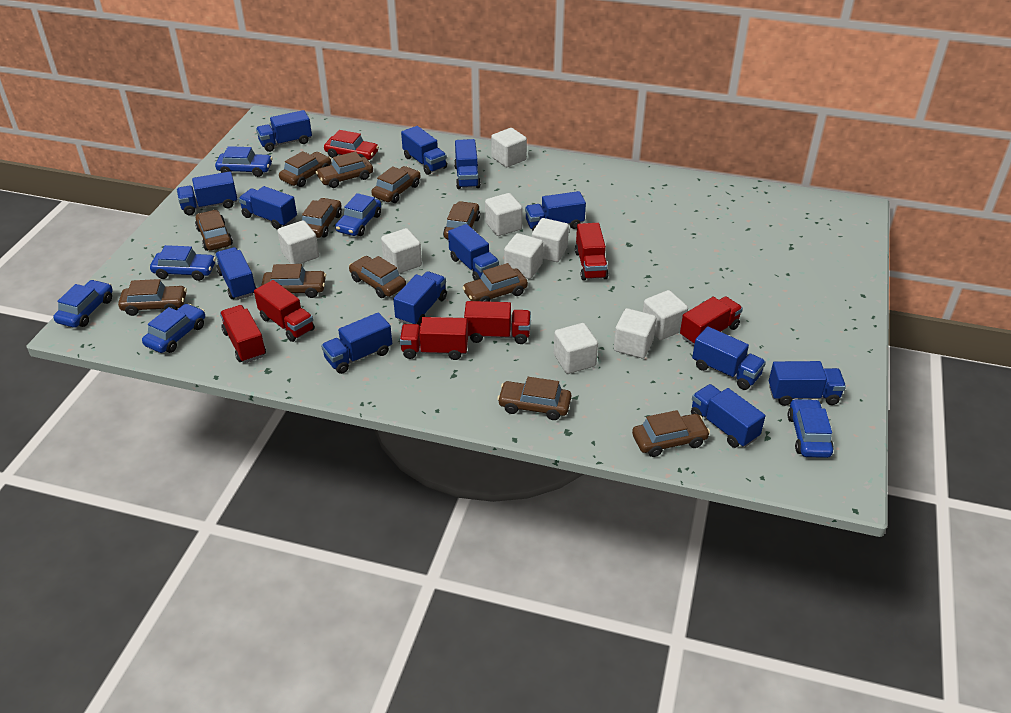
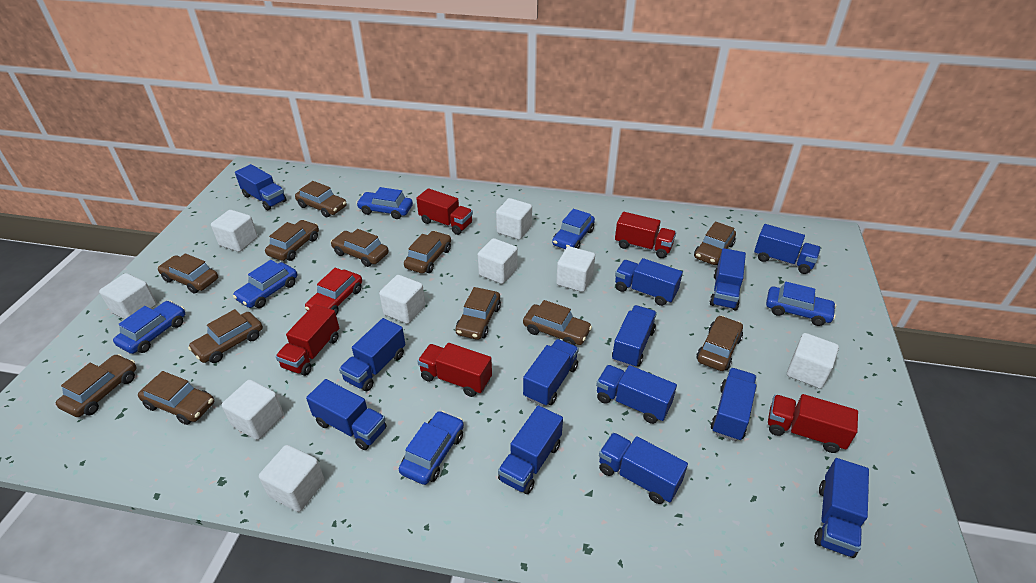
red truck: [220,305,266,363] [254,280,315,342] [400,317,468,360] [464,301,531,344] [575,223,608,280] [680,296,743,346] = 6 -> [275,304,339,376] [416,188,473,235] [418,343,492,397] [615,212,676,258] [768,394,858,453] = 5

